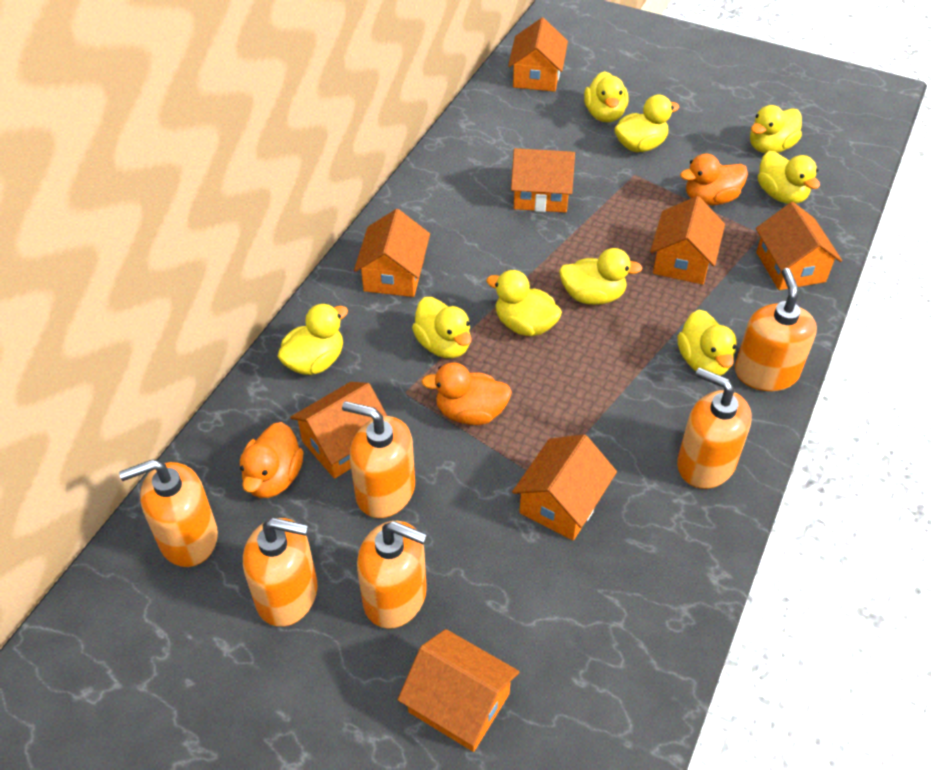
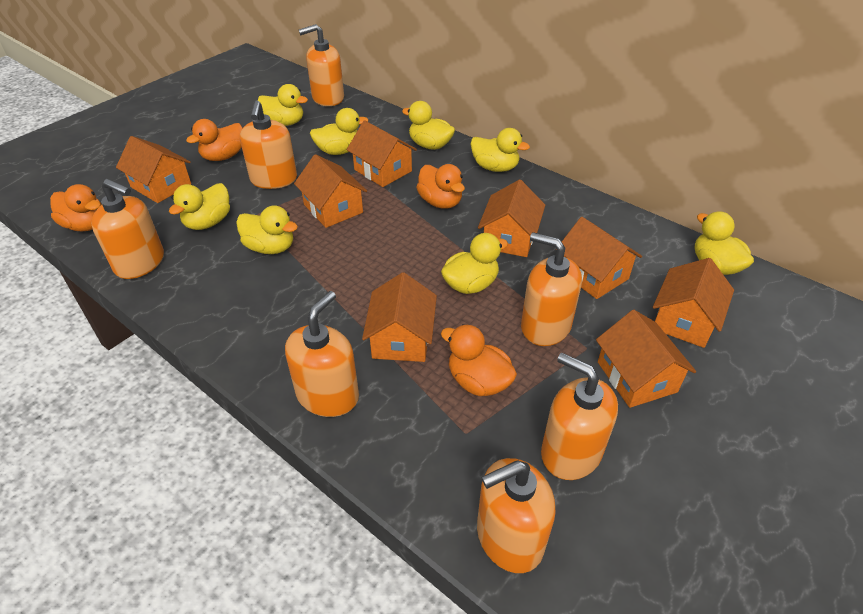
orange duck: [240,422,303,498] [421,362,512,425] [680,154,748,205] = 3 -> [50,184,101,232] [186,119,242,161] [416,164,465,209] [441,324,517,396] = 4
orange soap dispenser: [119,459,218,567] [243,518,317,627] [342,401,415,518] [357,521,427,629] [677,367,752,489] [735,268,817,391] = 6 -> [91,179,164,279] [240,100,297,189] [285,291,359,417] [299,24,344,106] [477,458,556,573] [521,232,582,346] [541,353,618,480] = 7
yellow duck: [278,303,348,375] [412,297,472,358] [486,270,562,336] [559,248,642,305] [584,71,628,123] [614,95,679,152] [677,309,737,376] [750,105,802,153] [758,151,820,204] = 9 -> [169,183,230,230] [236,205,298,254] [258,84,308,126] [310,108,368,155] [402,101,455,150] [441,233,508,294] [470,128,530,172] [695,211,754,275] = 8

